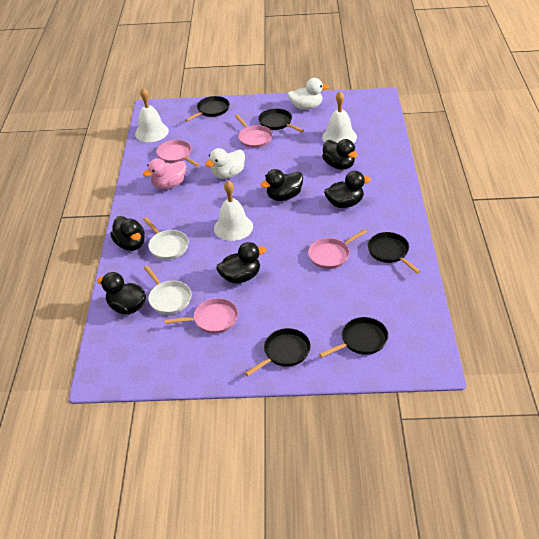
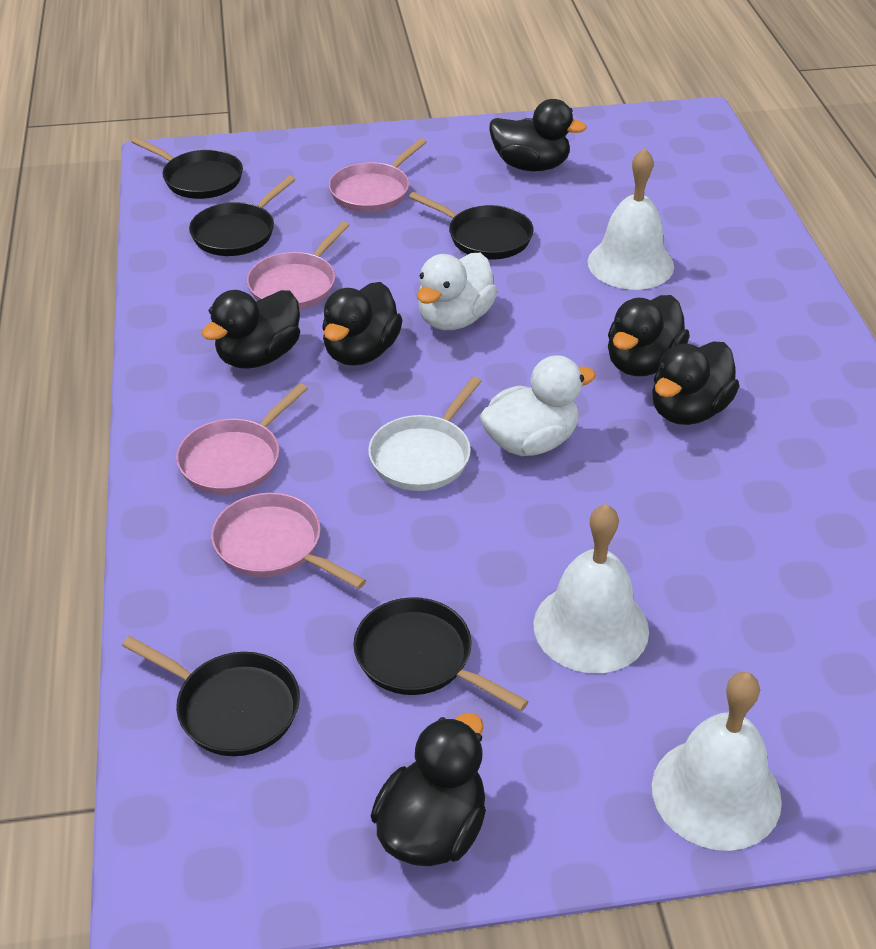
pink duck: [143,158,186,189] = 1 -> none = 0
white pan: [143,217,189,260] [144,266,192,314] = 2 -> [368,376,482,491] = 1

